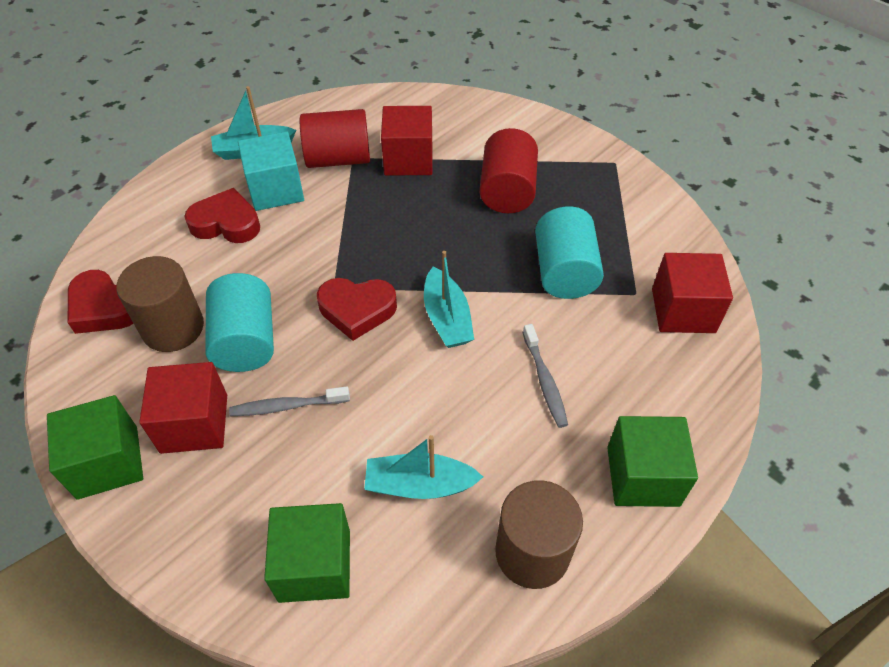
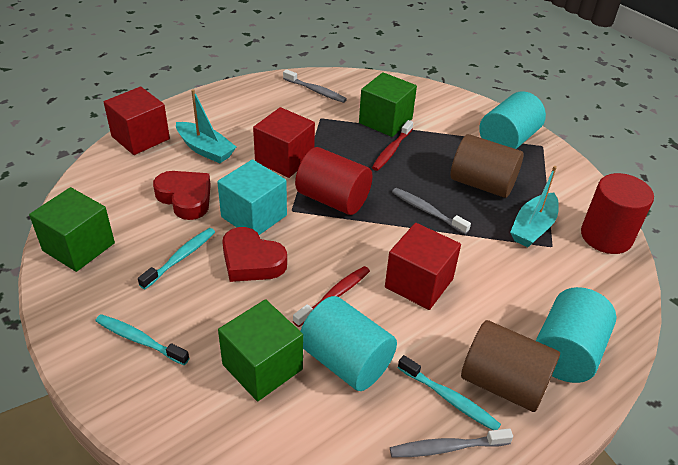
grey toothbrush: [229,386,350,416] [523,324,568,428] = 2 -> [283,69,347,103] [390,428,513,457] [392,188,471,234] = 3
red heart: [68,270,134,334] [184,188,260,243] [317,278,397,341] = 3 -> [153,171,211,220] [222,227,287,282] = 2
red toothbrush: none = 0 -> [293,266,370,327] [372,120,413,171] = 2
turquoise boat: [211,86,296,160] [364,435,483,499] [424,251,474,348] = 3 -> [176,89,236,163] [510,166,559,247] = 2
turquoise cylinder: [205,273,274,372] [535,206,604,299] = 2 -> [301,296,397,391] [479,91,546,149] [536,287,616,383] = 3
turquoise toothbrush: none = 0 -> [96,314,189,365] [138,228,215,289] [398,355,501,430] = 3

